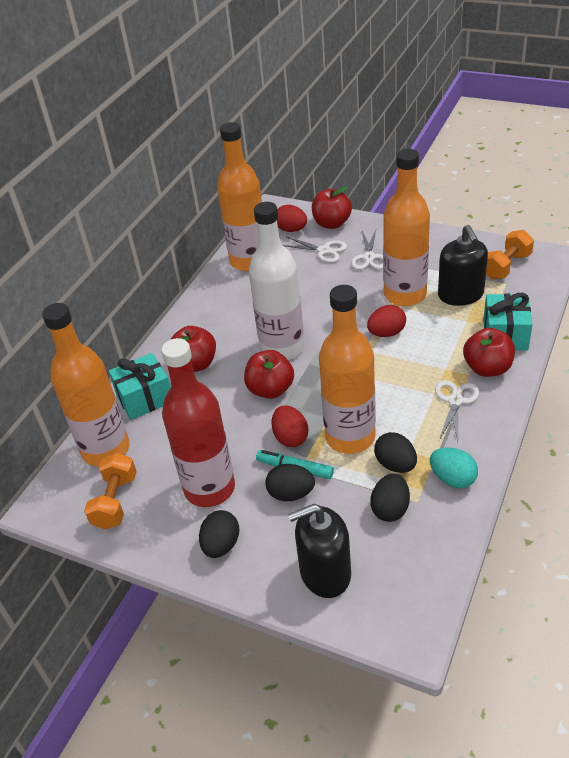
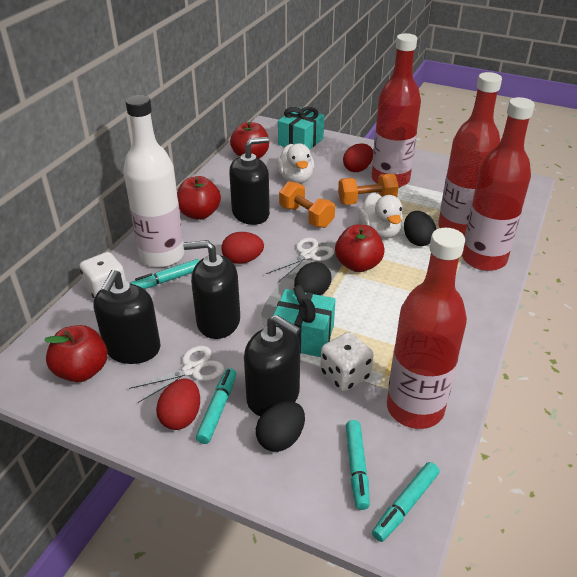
black egg: [199,510,239,558] [265,464,315,501] [370,473,410,522] [374,432,417,473] = 4 -> [256,402,305,452] [294,262,332,295] [404,211,436,246] = 3
black soap dispenser: [288,504,351,598] [438,225,488,306] = 2 -> [93,270,161,364] [183,240,240,339] [229,137,270,225] [244,315,300,416] = 4
orange bottle: [42,303,130,466] [217,122,262,271] [319,285,376,454] [383,149,430,306] = 4 -> none = 0
red bottle: [161,338,235,507] = 1 -> [372,33,421,188] [387,228,467,429] [438,72,502,237] [462,97,535,271] = 4
turquoise egg: [430,447,478,488] = 1 -> none = 0
turquoise marker: [256,450,334,479] = 1 -> [130,259,200,289] [196,368,236,444] [346,420,370,510] [372,462,440,542] = 4
white dice: none = 0 -> [79,252,126,298] [320,332,374,392] = 2
white duck: none = 0 -> [276,143,314,183] [359,193,403,239] = 2
white scissors: [283,237,347,263] [351,230,383,270] [435,380,480,442] = 3 -> [129,345,224,403] [266,237,334,282] = 2

